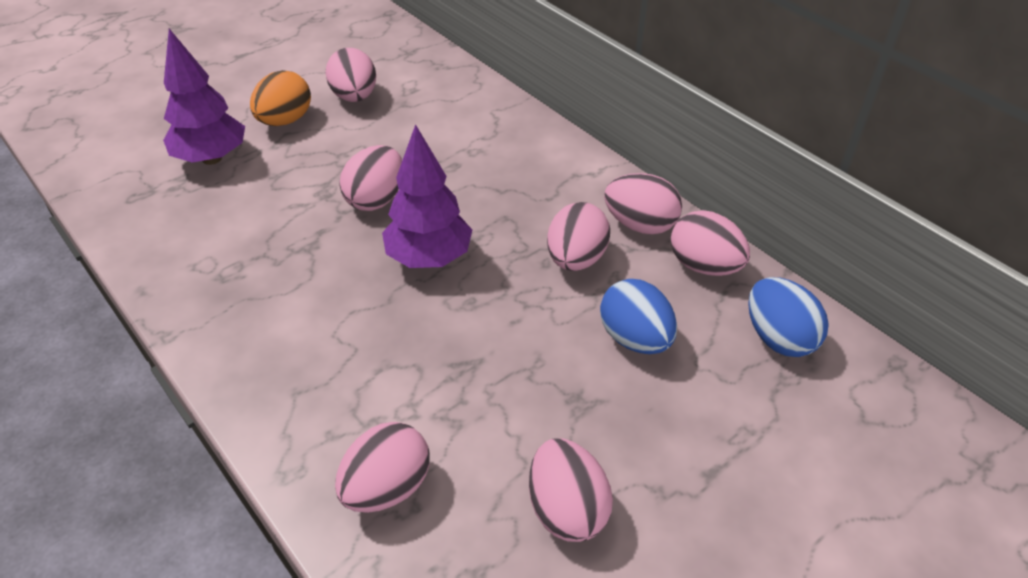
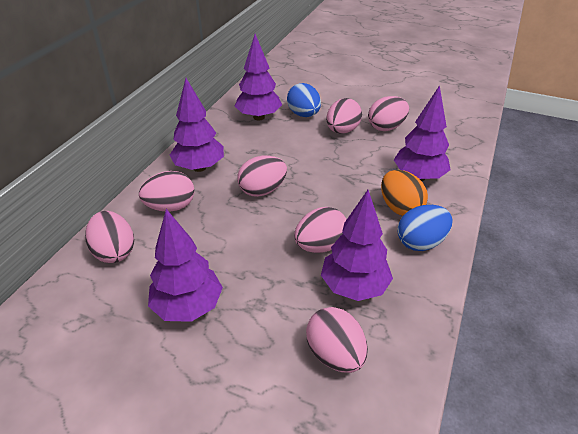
purple tree: [163,29,245,165] [382,124,472,268] = 2 -> [148,209,223,322] [170,78,224,172] [235,34,282,120] [321,190,393,301] [394,85,451,181] = 5

